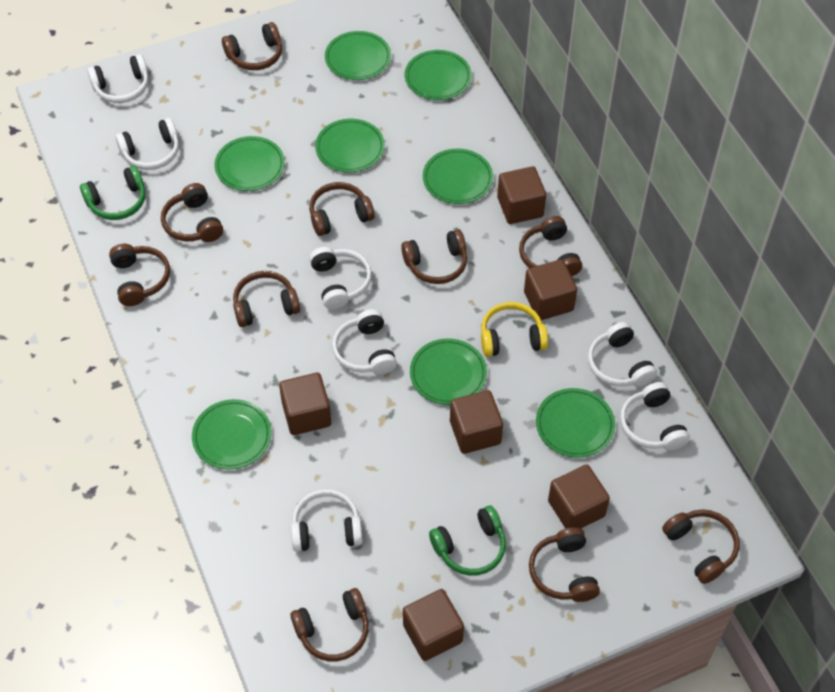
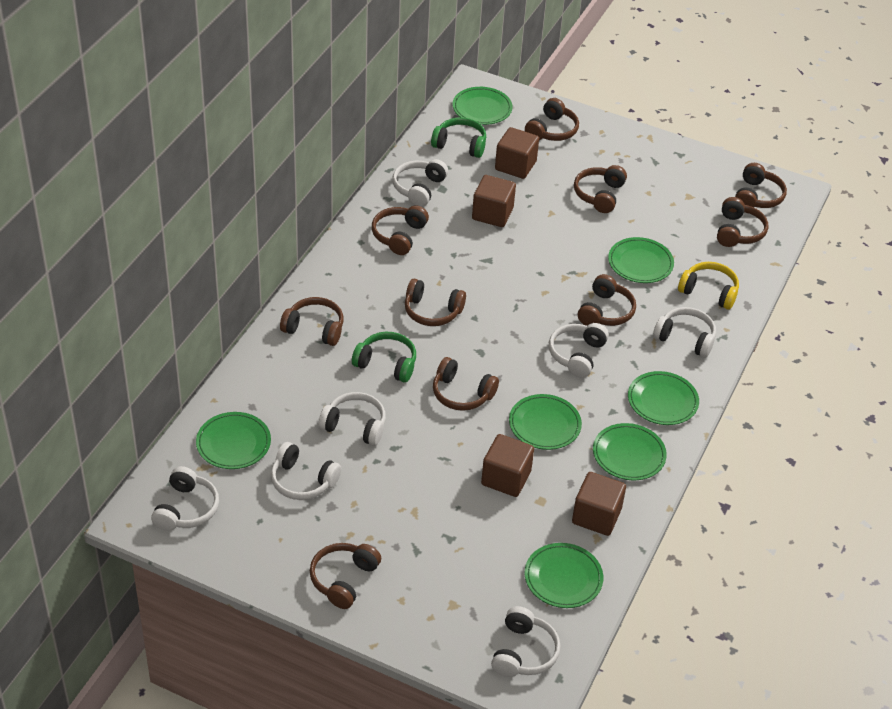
brown cube: [279,373,331,435] [403,589,464,661] [450,390,503,454] [497,166,546,224] [524,259,577,320] [548,464,610,529] = 6 -> [472,175,516,227] [481,434,534,497] [495,127,539,179] [572,472,626,536] = 4
green plate: [192,399,272,470] [214,136,285,191] [315,119,385,172] [325,31,391,80] [405,50,472,100] [410,338,487,405] [423,149,493,204] [536,388,615,458] = 8 -> [196,412,271,469] [452,87,513,125] [509,394,582,450] [525,543,603,608] [593,423,667,480] [608,237,674,283] [628,371,699,425] = 7

